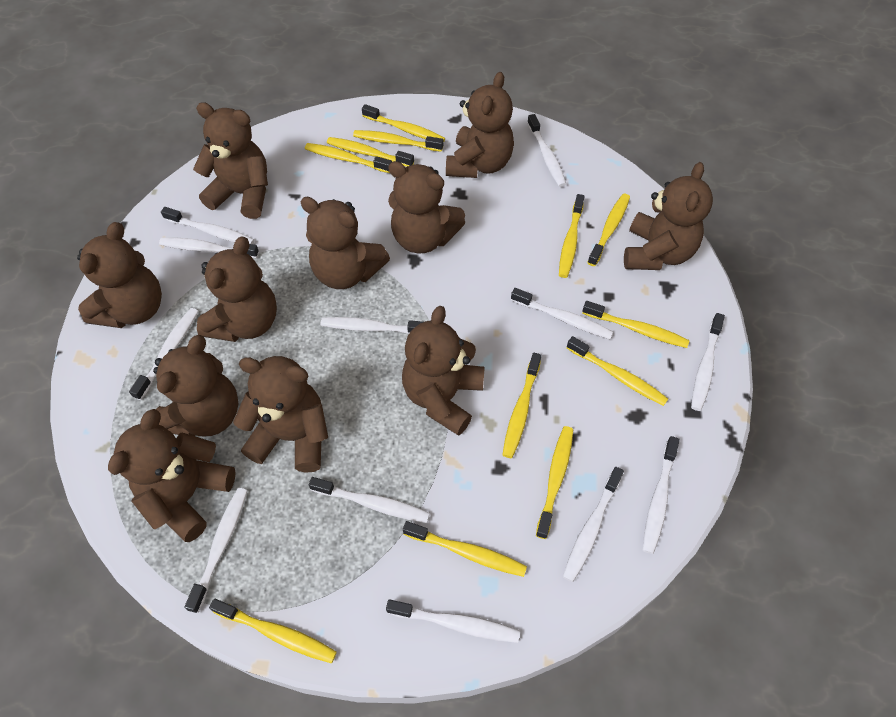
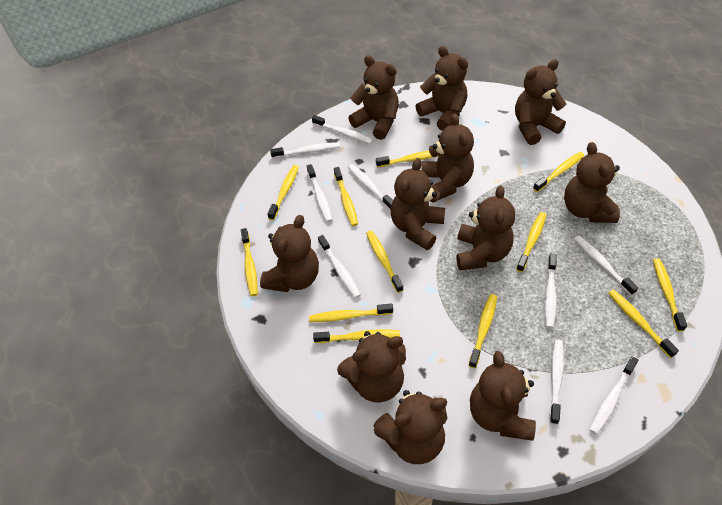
white toothbrush: [129,308,198,400] [159,237,259,258] [161,207,254,244] [184,488,247,613] [309,477,430,523] [320,317,423,334] [386,600,520,643] [511,288,613,339] [527,114,566,187] [563,467,624,582] [643,436,680,554] [691,313,725,411] = 12 -> [270,142,340,158] [307,164,333,222] [312,115,373,144] [318,235,361,298] [348,164,393,210] [545,254,557,328] [549,340,564,425] [574,236,638,295] [590,356,638,435] = 9

